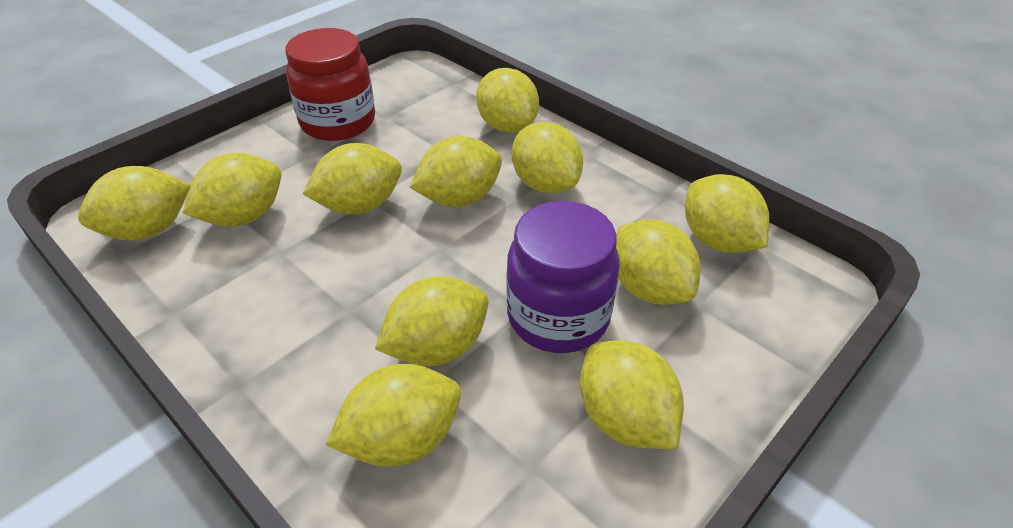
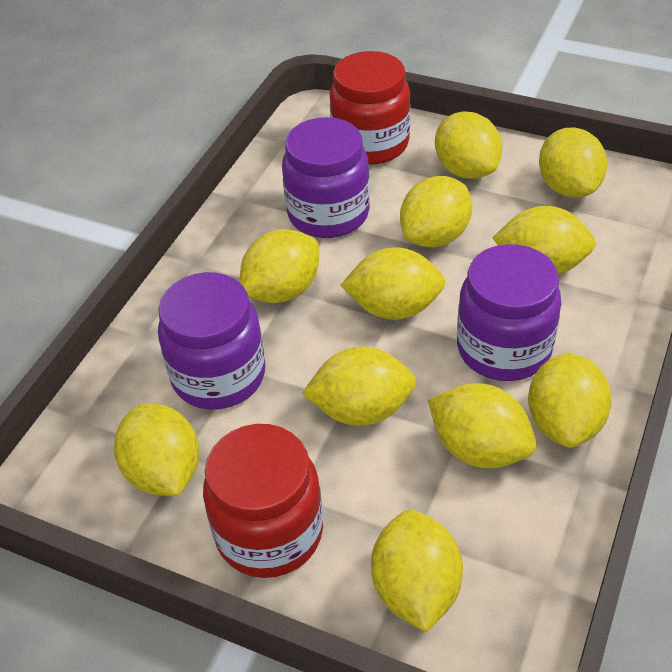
purple jar: [507,201,620,353] = 1 -> [158,272,265,410] [282,117,370,238] [457,244,561,381] = 3
red jar: [285,28,375,141] = 1 -> [203,424,323,578] [330,51,411,165] = 2

